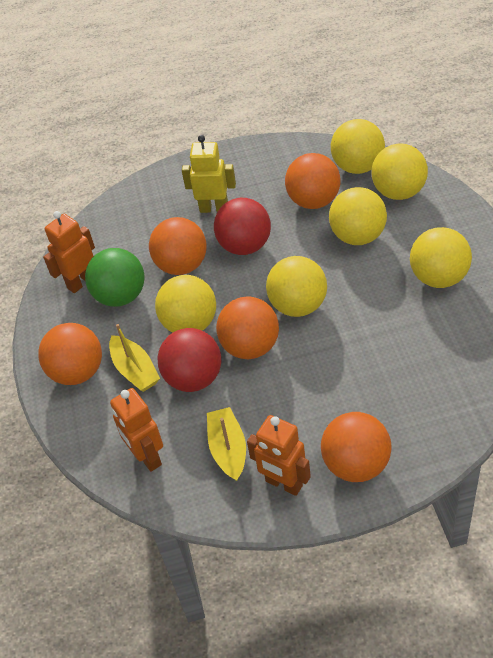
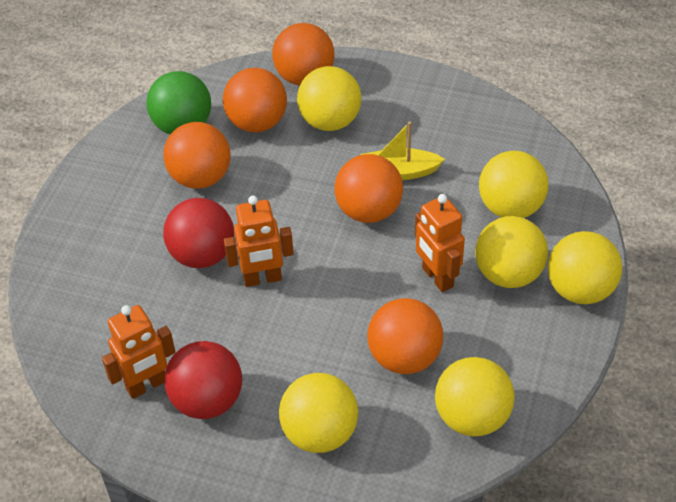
yellow boat: [109,324,160,392] [207,407,246,481] = 2 -> [361,122,445,180] = 1
yellow robot: [182,135,236,213] = 1 -> none = 0

